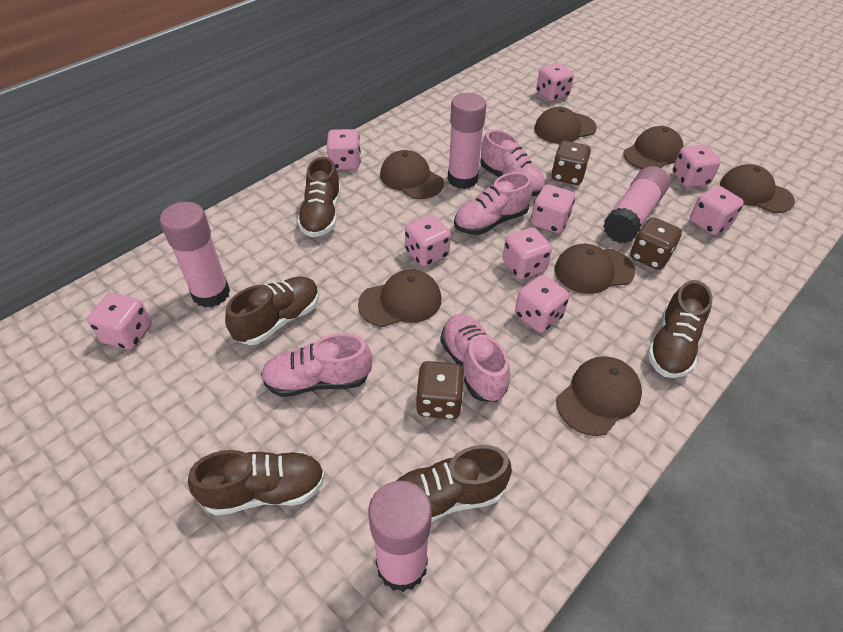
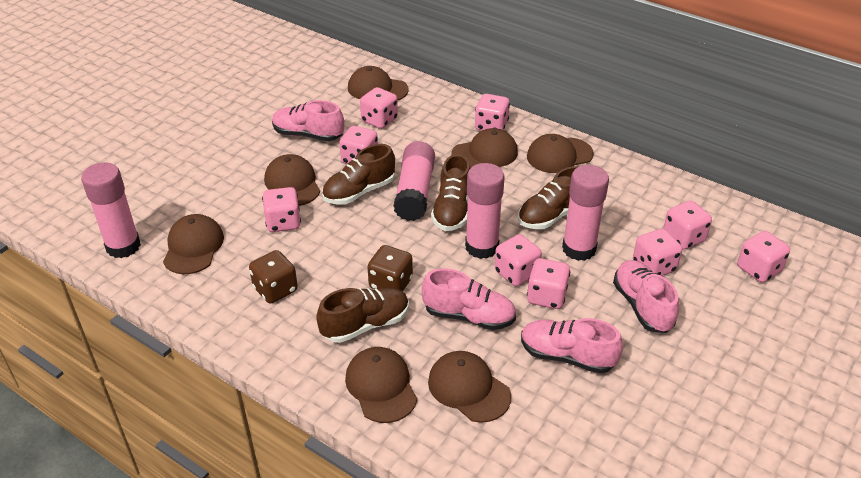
brown dice: [416,361,465,419] [551,141,591,185] [630,217,682,270] = 3 -> [249,250,298,303] [368,245,413,292] = 2
brown shoe: [188,450,325,516] [225,277,319,345] [297,157,341,237] [395,445,512,522] [647,280,712,378] = 5 -> [316,287,409,343] [322,144,395,205] [431,154,471,231] [518,166,579,229] = 4

